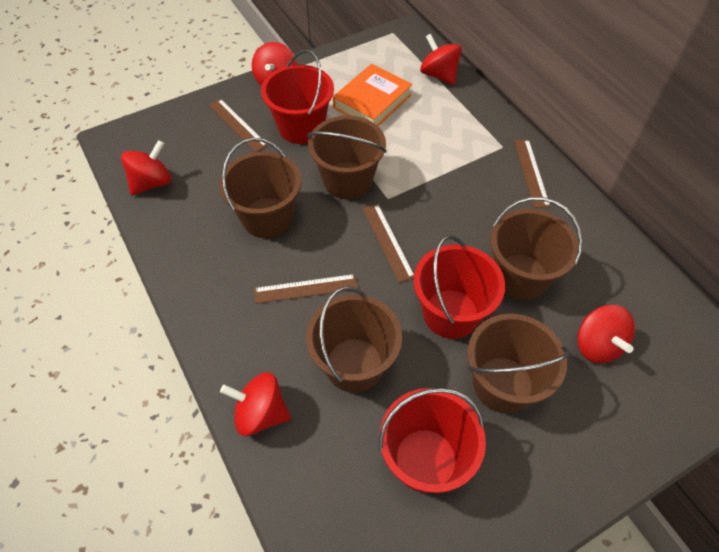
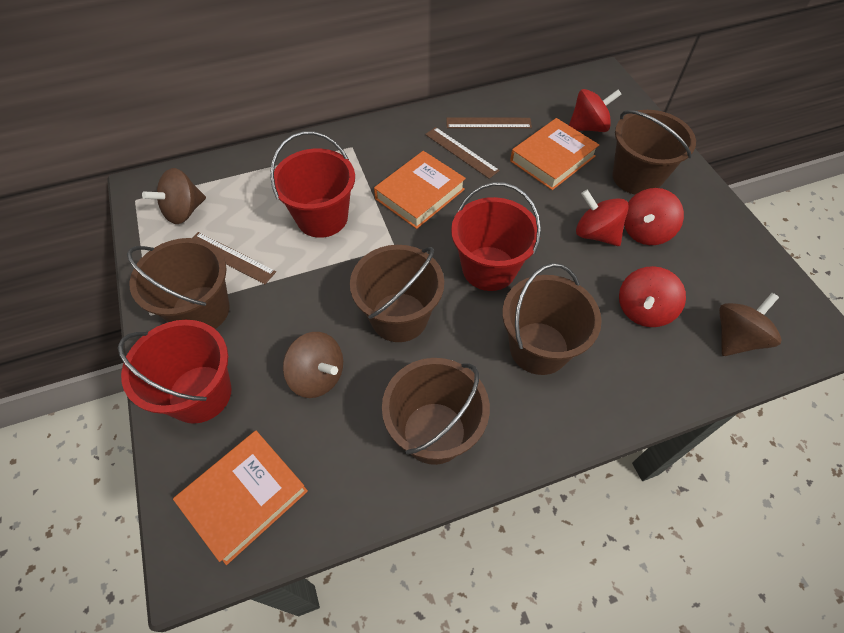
brown ruler: [209,99,268,152] [254,274,358,304] [363,204,414,283] [514,139,550,208] = 4 -> [193,232,276,284] [425,127,500,179] [446,118,532,128] = 3
brown spinning top: none = 0 -> [142,168,206,224] [283,332,343,398] [719,293,782,356] = 3
orange book: [333,64,412,126] = 1 -> [173,431,308,565] [374,151,466,229] [510,118,599,190] = 3
red spinning top: [121,140,171,196] [220,372,291,436] [252,42,297,86] [420,34,462,85] [577,305,635,363] = 5 -> [569,89,622,132] [576,190,629,246] [619,266,686,327] [624,188,684,245] = 4

